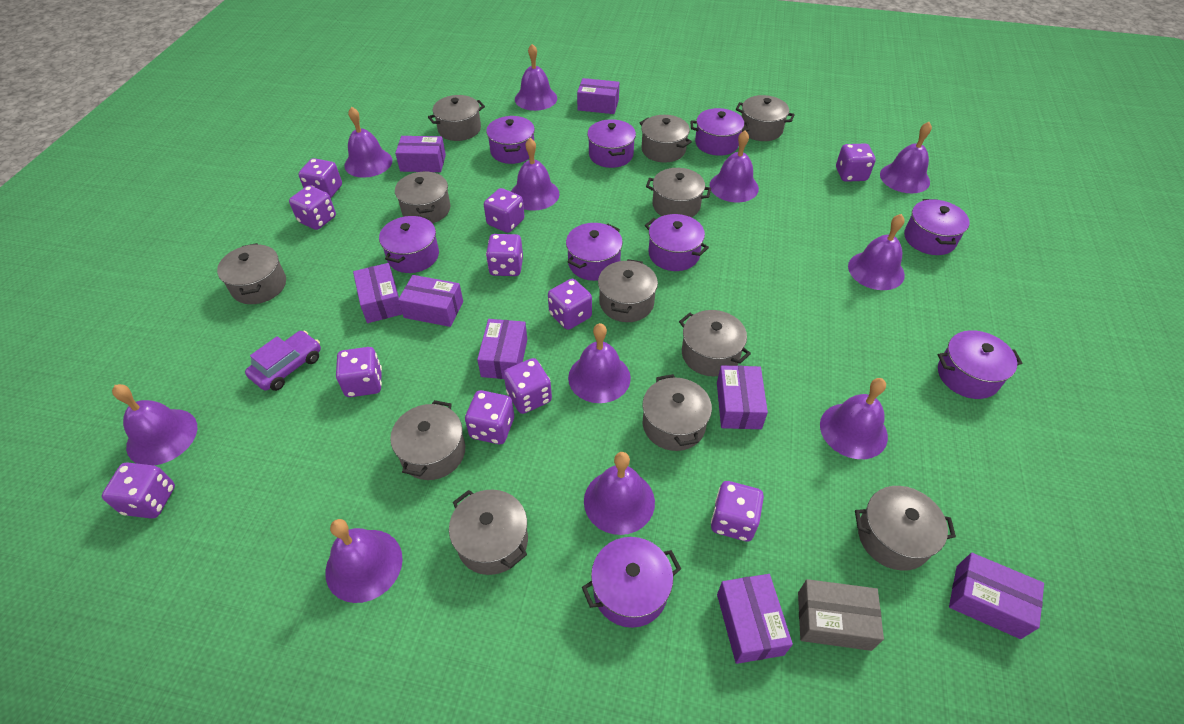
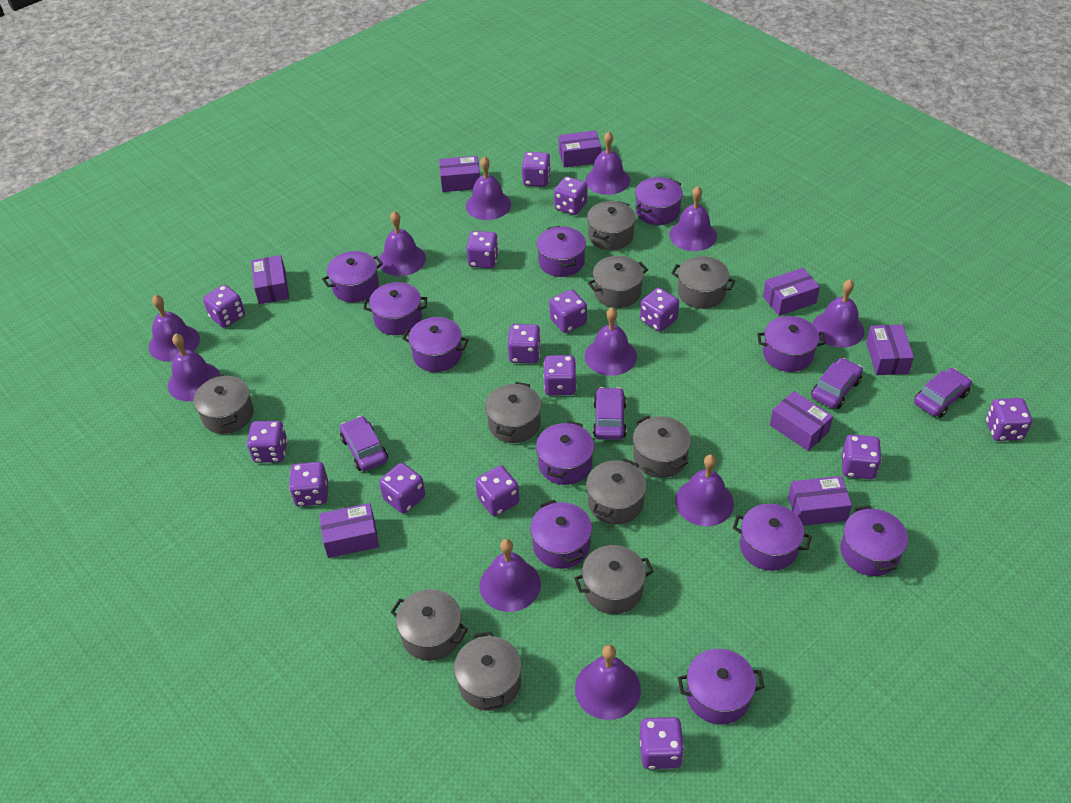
grey box: [798,579,884,651] = 1 -> none = 0
grey pot: [217,243,286,304] [390,400,465,480] [395,171,450,223] [428,95,485,141] [449,490,528,575] [598,259,658,322] [640,115,692,163] [643,374,712,451] [646,168,711,218] [679,310,751,376] [736,95,795,141] [855,486,956,570] = 12 -> [194,374,254,434] [391,589,468,661] [454,632,522,711] [485,382,541,443] [574,545,653,614] [586,459,647,525] [587,201,636,250] [588,256,648,308] [633,415,691,478] [671,256,735,309] = 10
purple car: [245,331,321,391] = 1 -> [340,416,388,471] [593,387,627,440] [811,358,863,409] [914,368,972,418] = 4
purple dice: [102,462,175,519] [289,185,336,230] [298,158,342,198] [336,347,382,397] [465,390,514,444] [484,188,524,233] [486,234,523,276] [504,358,552,414] [548,279,592,330] [711,481,764,542] [836,143,876,182] = 11 -> [203,285,245,328] [247,421,288,463] [289,462,328,506] [379,463,425,514] [466,231,499,268] [475,466,520,516] [508,324,541,364] [522,152,551,187] [544,355,577,396] [549,289,587,333] [554,177,588,215] [640,288,679,332] [640,717,684,769] [842,434,882,479] [986,398,1032,441] = 15
purple pot: [379,215,439,273] [486,116,535,164] [566,223,623,281] [582,537,681,628] [587,119,636,168] [645,214,709,271] [690,108,750,156] [904,199,970,255] [938,330,1022,399] = 9 -> [322,251,383,303] [363,282,427,335] [403,317,469,372] [530,500,592,569] [536,421,594,485] [537,226,586,277] [635,177,683,225] [678,649,764,725] [733,504,812,571] [757,316,826,372] [840,505,908,576] = 11

